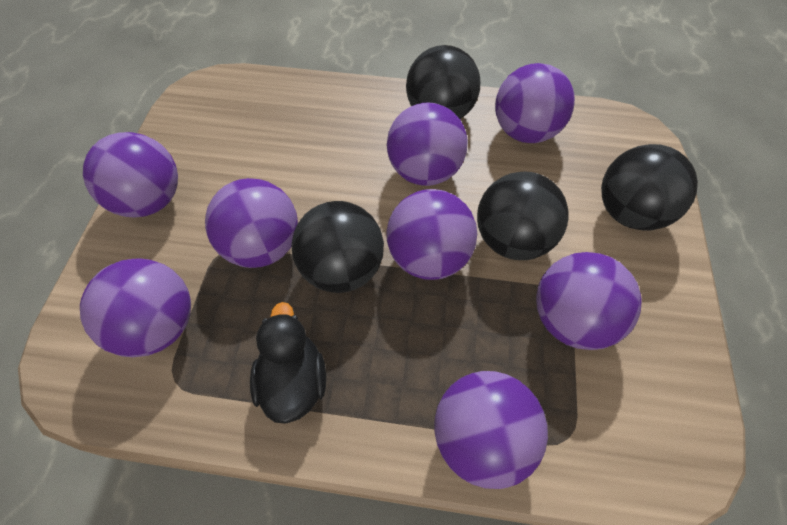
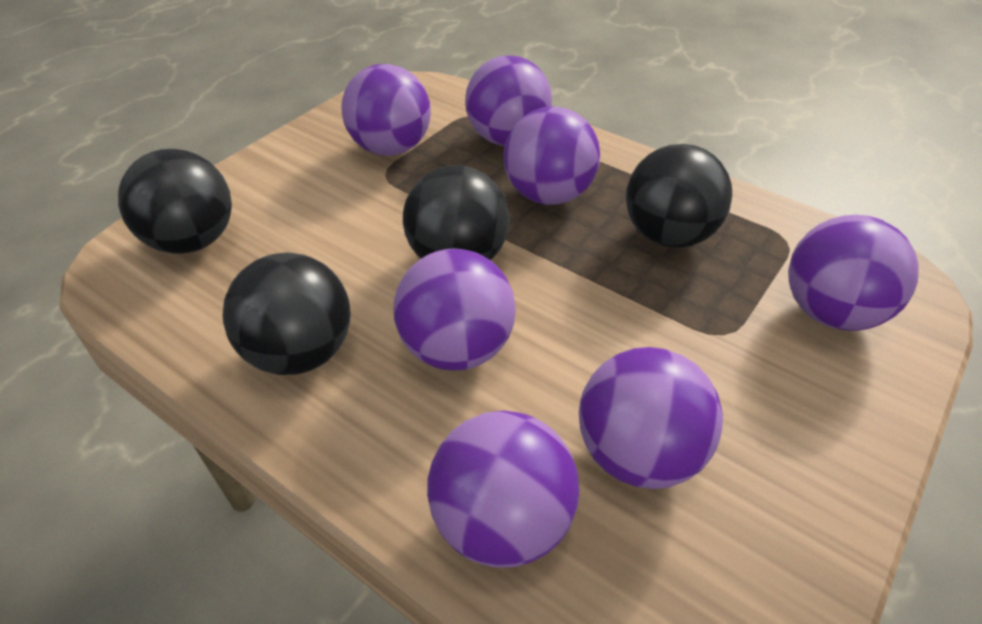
black duck: [250,302,326,424] = 1 -> none = 0
purple ball: [80,258,191,357] [83,132,178,218] [205,178,298,268] [386,189,477,280] [387,103,468,186] [434,371,548,489] [495,63,575,143] [536,252,641,350] = 8 -> [341,64,431,156] [393,249,516,370] [427,411,580,568] [465,55,552,146] [504,106,600,205] [579,347,723,489] [788,215,919,331] = 7

